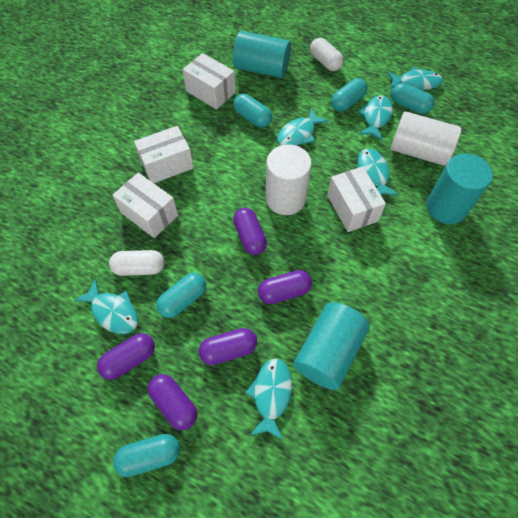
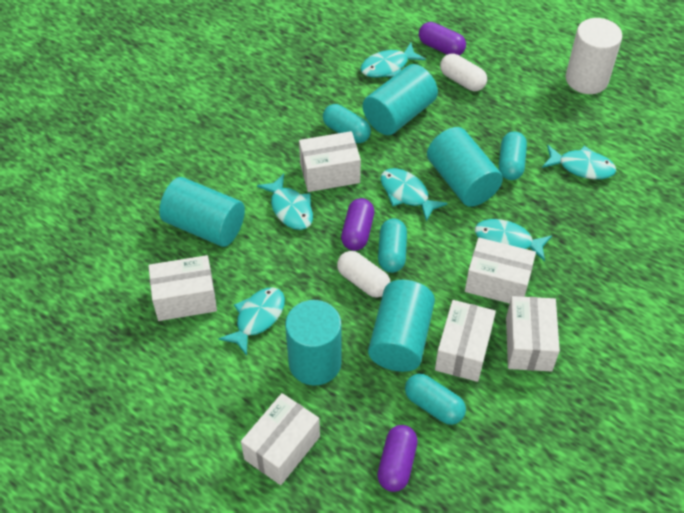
purple capsule: [97,333,155,380] [148,374,197,430] [199,328,257,365] [233,208,267,255] [258,270,312,304] = 5 -> [341,198,374,251] [377,425,418,492] [419,22,466,55] = 3
turquoise capsule: [113,434,180,477] [156,273,206,318] [233,94,272,128] [331,78,367,112] [391,83,435,114] = 5 -> [323,104,371,143] [378,219,407,273] [405,374,466,425] [499,132,527,180] = 4
turquoise cylinder: [233,31,291,78] [294,302,369,390] [426,153,493,224] = 3 -> [159,177,245,247] [285,300,342,386] [363,64,438,135] [368,280,435,372] [427,127,503,207] = 5
white box: [112,173,178,238] [134,126,194,183] [182,53,236,109] [327,167,386,232] = 4 -> [148,255,217,321] [241,393,320,485] [299,131,361,192] [435,300,496,382] [465,238,536,304] [506,296,560,371] = 6
white cylinder: [266,144,312,215] [390,111,461,166] = 2 -> [566,18,622,94] = 1

